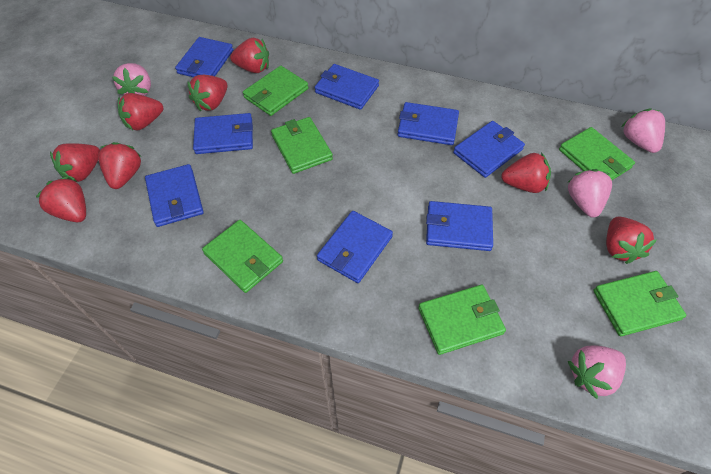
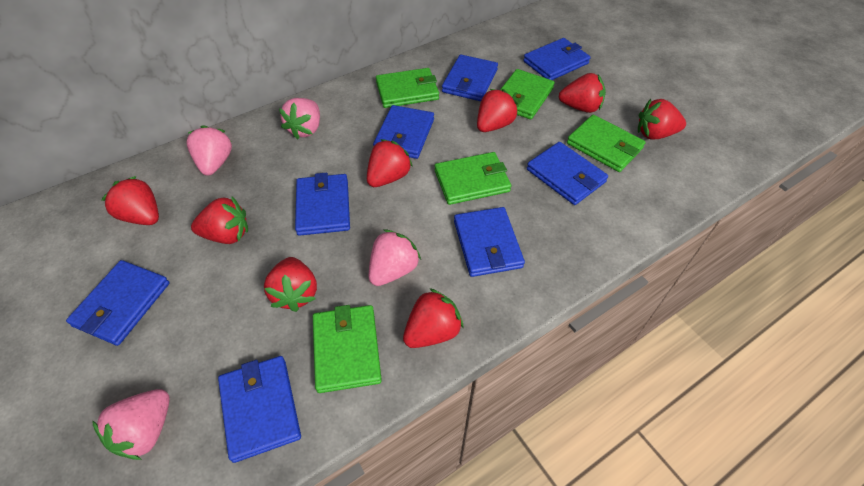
green wallet: [202,220,283,293] [243,66,308,116] [271,117,333,174] [418,285,506,355] [559,127,635,180] [593,271,687,336] = 6 -> [313,305,382,393] [376,68,439,108] [435,152,511,205] [500,69,555,119] [567,115,646,172] = 5

